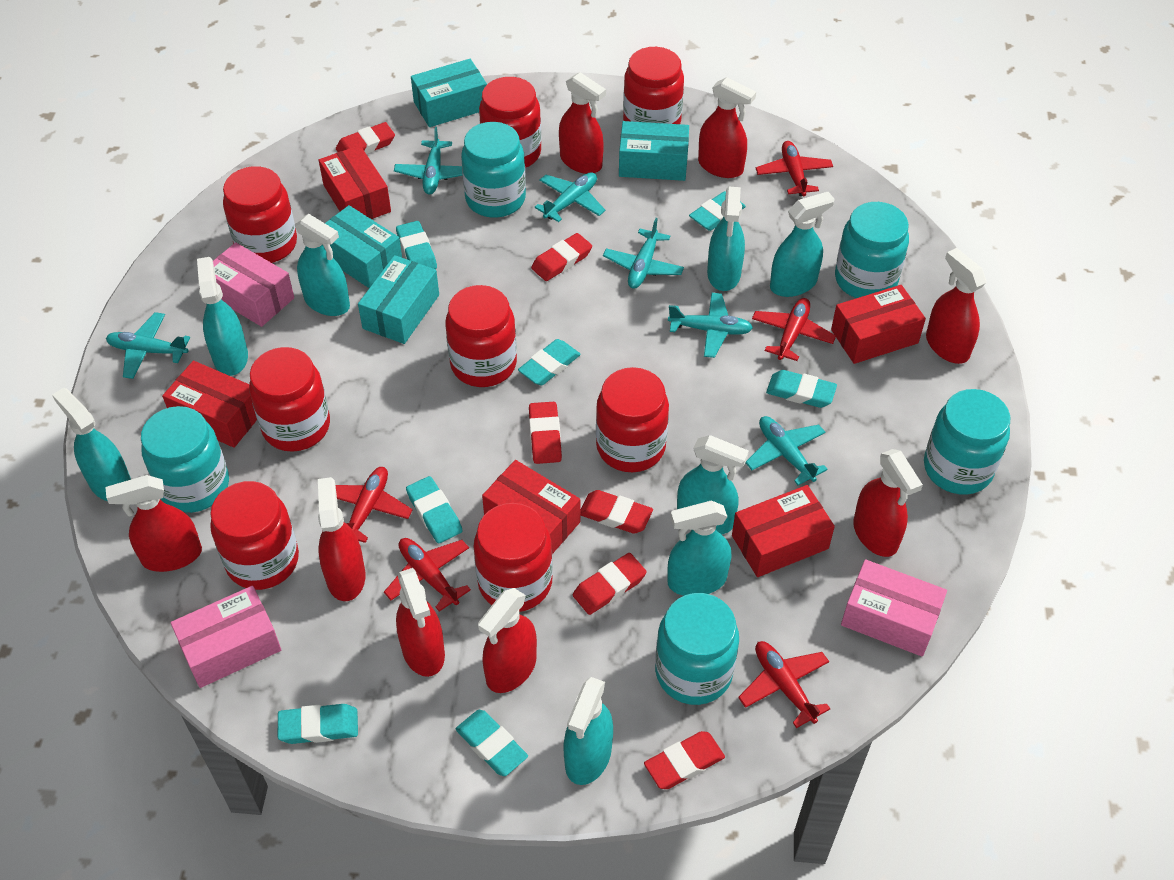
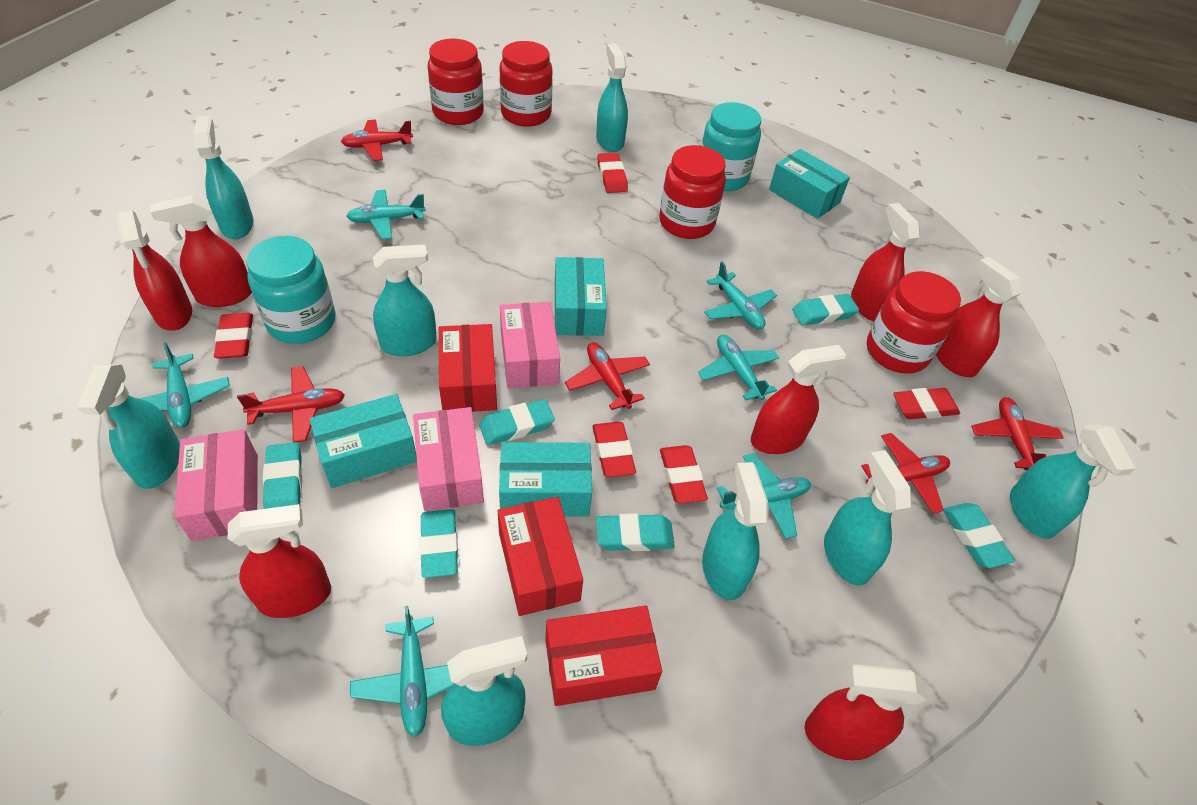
red box: [162,361,257,448] [319,145,391,219] [482,460,580,554] [732,485,835,577] [831,285,926,364] = 5 -> [439,324,497,412] [498,497,583,616] [545,606,662,706] = 3
red eraser: [336,122,395,154] [529,402,562,464] [531,233,592,281] [573,553,647,615] [580,490,653,534] [644,731,725,789] = 6 -> [214,313,253,359] [593,422,636,477] [597,153,628,193] [660,445,708,504] [893,388,960,419] = 5
red jar: [210,481,299,590] [223,166,297,263] [249,347,330,452] [445,285,517,387] [474,503,553,612] [479,77,541,168] [596,367,669,472] [623,47,684,124] = 8 -> [428,39,484,125] [499,41,553,127] [659,145,726,239] [867,271,961,374] = 4
red spray bottle: [105,475,202,572] [318,477,365,601] [396,568,445,677] [478,588,537,693] [559,72,606,174] [698,77,756,178] [853,449,923,557] [926,248,986,364] = 8 -> [116,210,192,331] [151,195,252,307] [228,504,331,618] [751,345,846,454] [805,664,927,760] [851,203,920,321] [936,257,1022,377] = 7
turquoise eraser: [278,704,358,744] [396,221,437,269] [406,476,463,543] [456,710,528,776] [518,339,581,385] [689,191,746,231] [766,370,837,408] = 7 -> [263,442,302,509] [420,509,458,578] [479,399,555,445] [596,513,675,551] [792,294,859,326] [943,503,1015,568] = 6
turquoise jar: [141,406,229,513] [461,122,526,218] [655,593,739,705] [835,202,909,298] [924,389,1010,495] = 5 -> [246,236,335,344] [701,102,761,191] = 2

